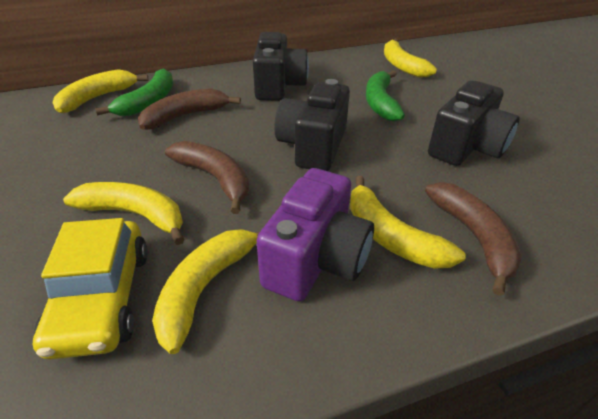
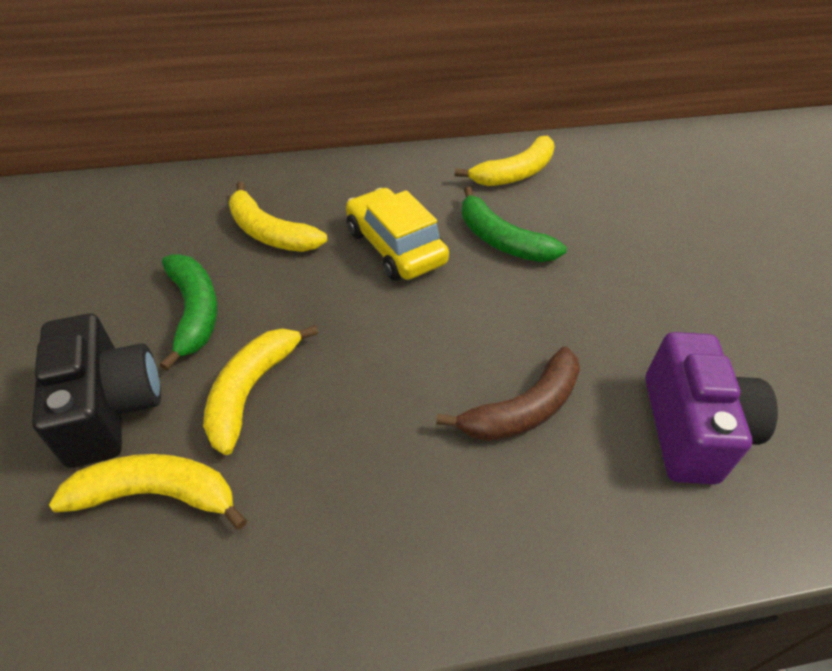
black camera: [253,32,309,101] [274,79,350,171] [428,81,520,166] = 3 -> [32,314,161,468] = 1
brown banana: [138,88,241,130] [165,141,249,214] [425,182,522,296] = 3 -> [436,347,580,441] = 1
yellow banana: [52,69,149,113] [63,182,185,245] [152,229,259,354] [350,176,466,269] [384,39,437,78] = 5 -> [49,454,247,530] [203,325,318,455] [229,181,327,252] [455,136,555,186] = 4

